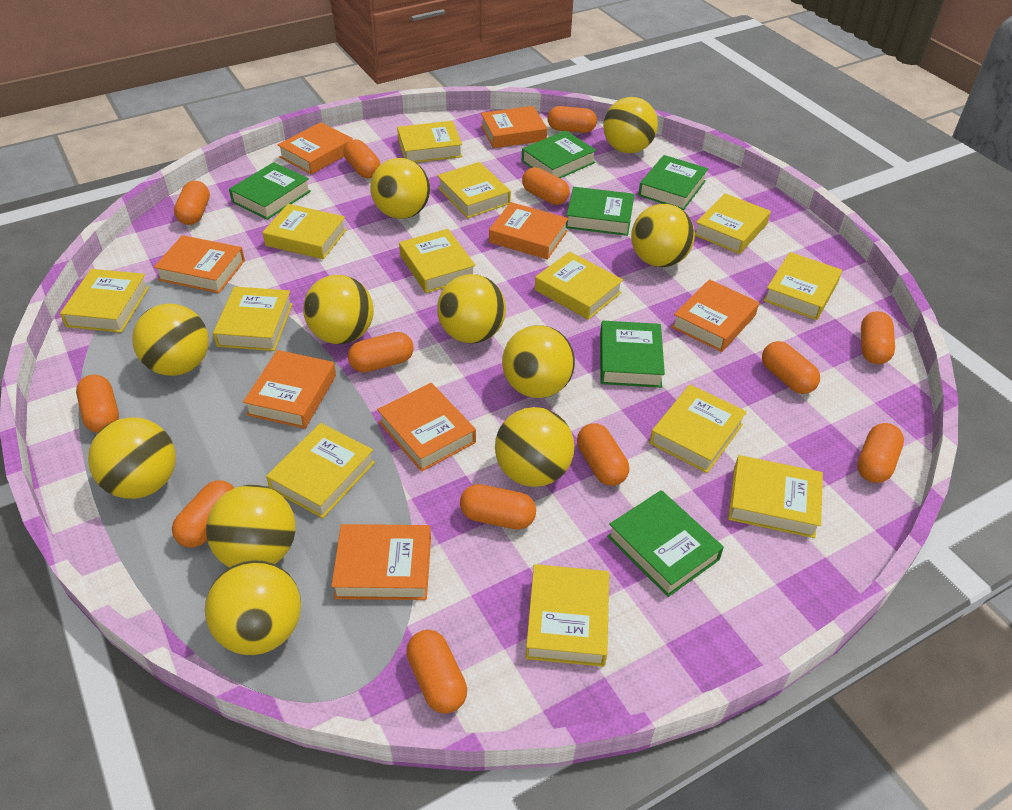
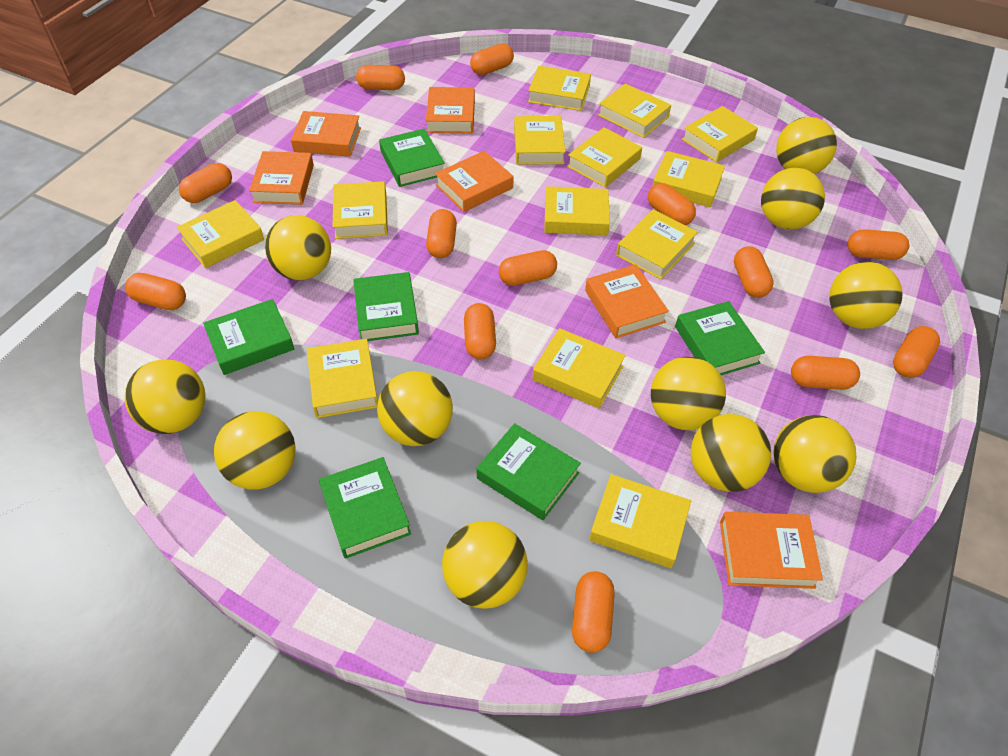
orange book: [154,235,245,293] [243,350,336,429] [277,122,353,174] [331,524,431,600] [377,383,476,472] [481,106,547,148] [489,202,569,260] [672,279,759,352] = 8 -> [249,151,314,205] [291,111,361,157] [426,87,475,133] [435,151,514,212] [585,264,669,338] [720,512,823,589] = 6

